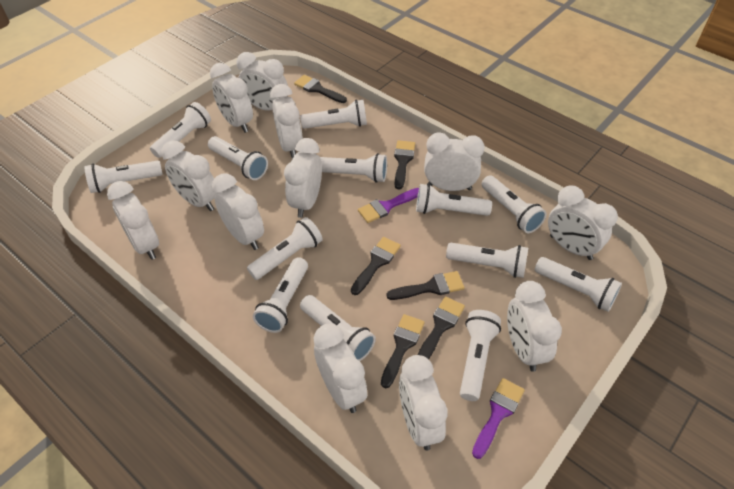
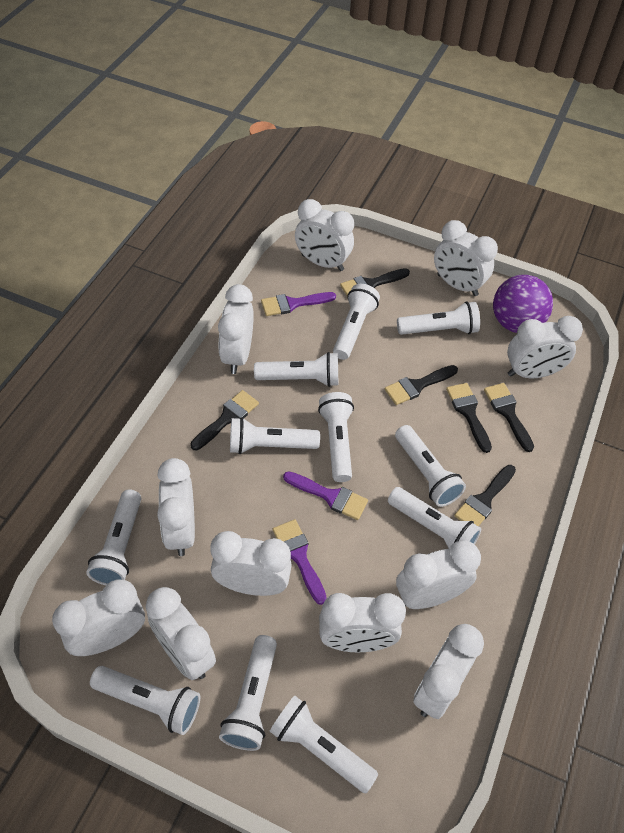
purple ball: none = 0 -> [493,275,553,333] = 1
purple brush: [358,188,419,223] [472,378,525,459] = 2 -> [261,292,336,316] [273,519,327,605] [283,471,368,520] = 3
white clock: [107,181,159,260] [162,141,218,211] [210,63,253,133] [212,173,264,250] [237,52,288,111] [270,84,303,159] [284,138,322,218] [314,324,367,413] [399,355,448,450] [424,132,485,191] [507,281,562,372] [548,186,618,260] = 12 -> [52,580,145,656] [146,587,216,680] [157,458,195,556] [210,531,292,596] [218,284,254,374] [295,199,354,271] [319,593,406,652] [396,540,481,609] [413,624,484,719] [434,220,498,296] [507,316,583,378] = 11
white flashlight: [84,161,162,193] [150,102,211,158] [208,136,268,180] [247,217,323,280] [253,257,308,333] [300,100,367,129] [300,295,376,361] [320,153,387,183] [416,184,492,216] [446,243,528,278] [460,310,501,401] [482,175,547,233] [535,257,622,312] = 13 -> [86,489,141,585] [90,666,200,735] [219,635,277,751] [230,417,320,454] [254,352,338,387] [270,695,378,793] [318,392,354,482] [333,284,380,360] [388,487,481,549] [395,425,466,507] [397,301,480,335] = 11

